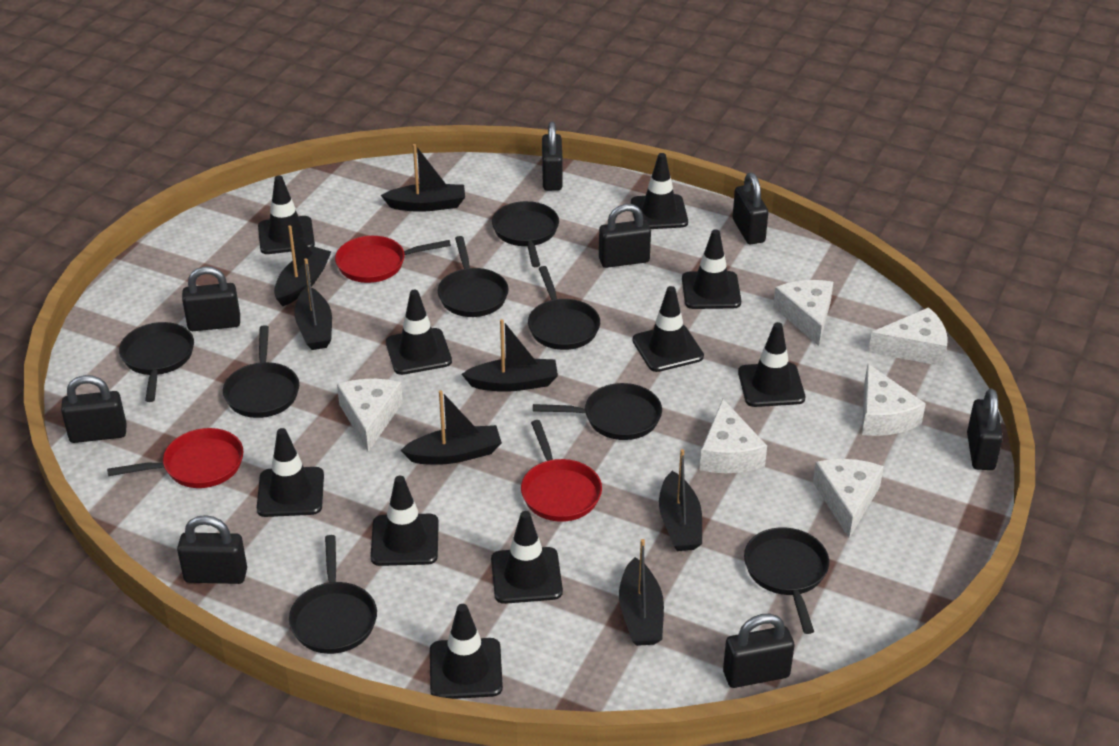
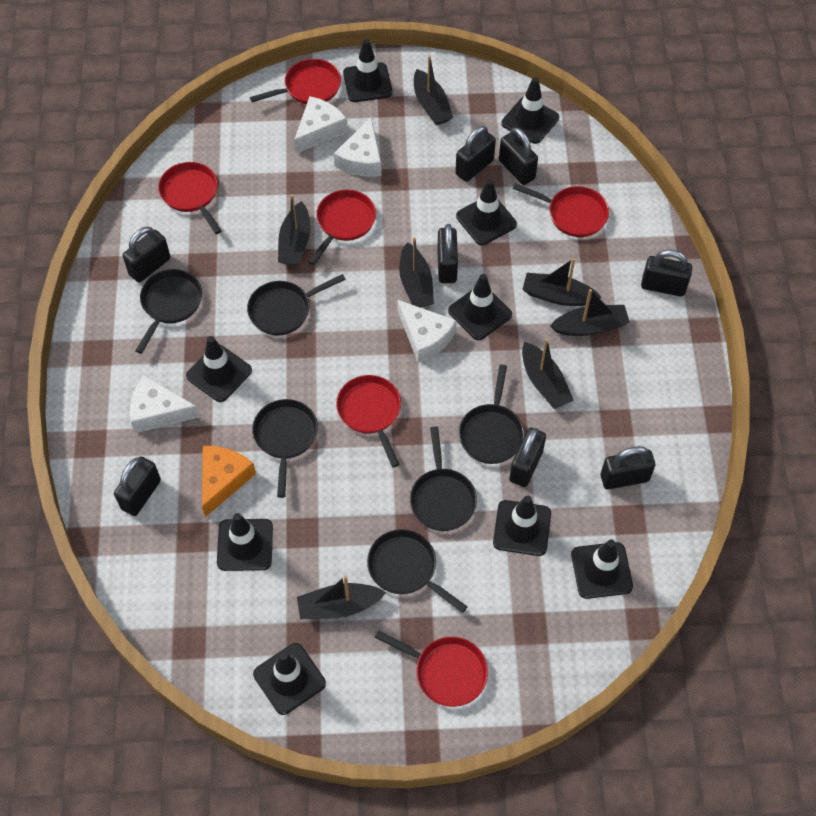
black pan: [119,322,194,402] [223,325,299,418] [289,535,377,654] [438,236,509,317] [492,201,559,267] [528,266,600,350] [533,383,662,440] [744,527,829,634] = 8 -> [135,269,202,354] [247,274,346,335] [252,399,318,498] [367,529,468,613] [410,426,477,531] [459,364,524,464] = 6
black traffic cone: [257,428,324,517] [258,175,315,254] [371,476,439,566] [386,290,452,375] [430,604,503,699] [491,511,563,604] [631,153,688,229] [632,286,704,372] [682,229,741,309] [738,322,805,407] = 10 -> [186,336,252,402] [217,513,273,571] [253,643,326,715] [343,39,392,102] [448,274,512,340] [456,179,517,245] [493,496,551,556] [501,77,559,144] [571,539,633,599] = 9
orange cheese: none = 0 -> [202,446,256,517] = 1
red pan: [107,428,244,488] [335,236,451,283] [521,420,602,522] = 3 -> [158,162,222,234] [250,59,341,104] [308,190,376,265] [336,375,401,467] [375,630,488,707] [513,183,609,237] = 6
white cheese: [337,379,403,452] [700,399,767,473] [773,280,833,346] [813,459,884,538] [862,364,926,436] [868,307,948,366] = 6 -> [130,375,200,433] [294,96,348,154] [334,118,382,177] [397,300,457,363] = 4

